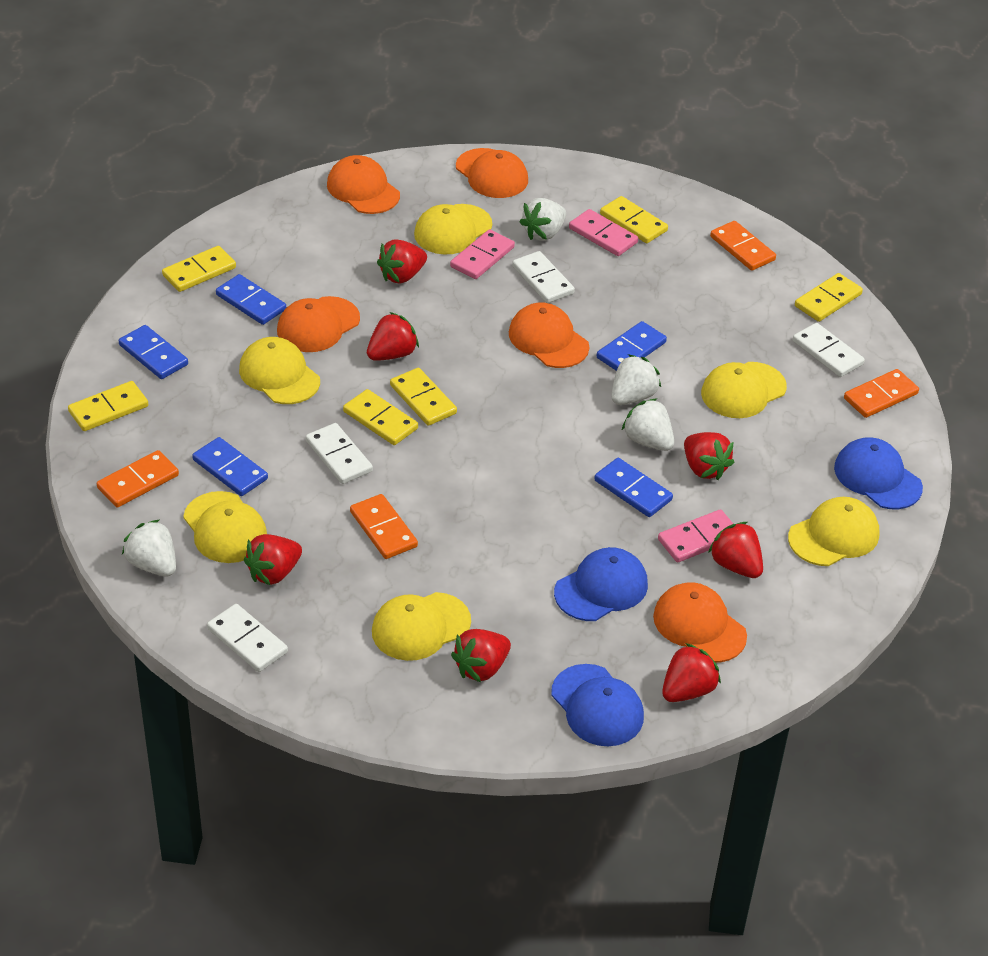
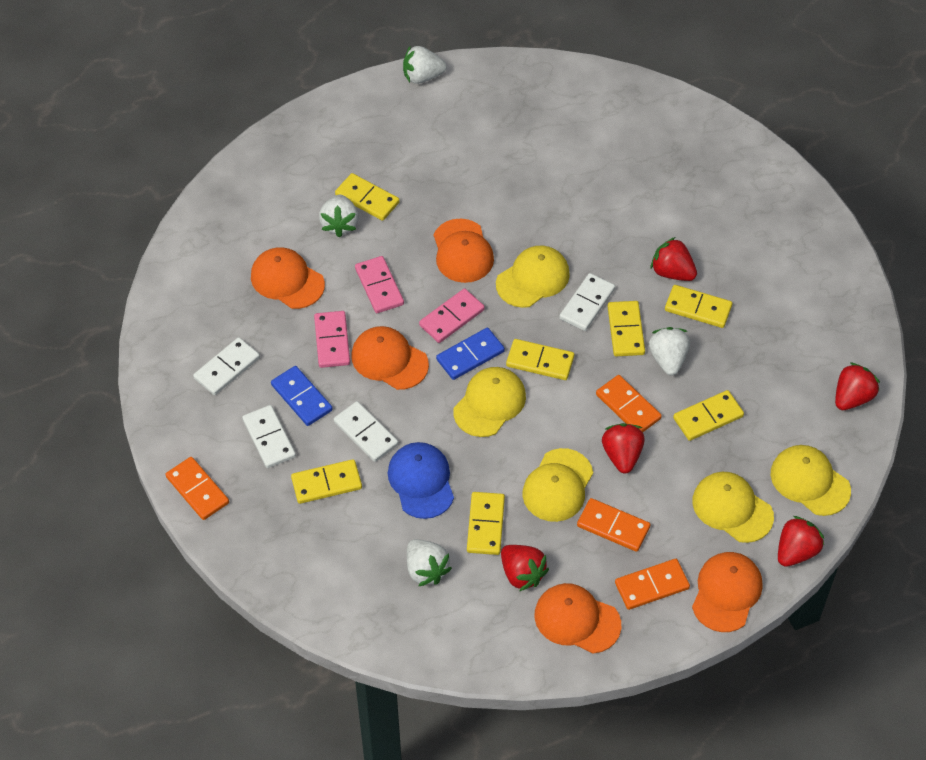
blue cap: [551,664,644,746] [554,547,648,621] [834,437,923,509] = 3 -> [388,442,454,519] = 1
blue domino: [119,325,188,379] [192,437,268,496] [216,274,286,325] [594,458,673,517] [597,321,667,371] = 5 -> [271,366,333,426] [436,328,505,380] = 2
red strawberry: [244,534,302,585] [367,312,419,361] [377,239,427,284] [451,629,511,683] [662,643,721,702] [684,432,735,480] [708,522,763,578] = 7 -> [501,545,549,591] [602,423,645,474] [651,237,697,281] [778,516,824,567] [835,362,880,410] = 5
yellow cap: [183,491,267,563] [239,337,320,404] [372,592,471,661] [414,204,492,255] [701,362,787,418] [788,497,879,566] = 6 -> [453,367,526,437] [496,246,570,308] [522,448,593,522] [693,472,774,543] [771,445,851,516] = 5
yellow domino: [68,381,148,431] [162,246,236,292] [343,389,418,445] [390,368,457,426] [600,196,668,243] [795,273,863,322] = 6 -> [291,459,362,504] [335,173,399,221] [467,492,505,555] [506,339,574,380] [608,301,645,356] [665,285,732,328] [673,390,744,441] = 7

